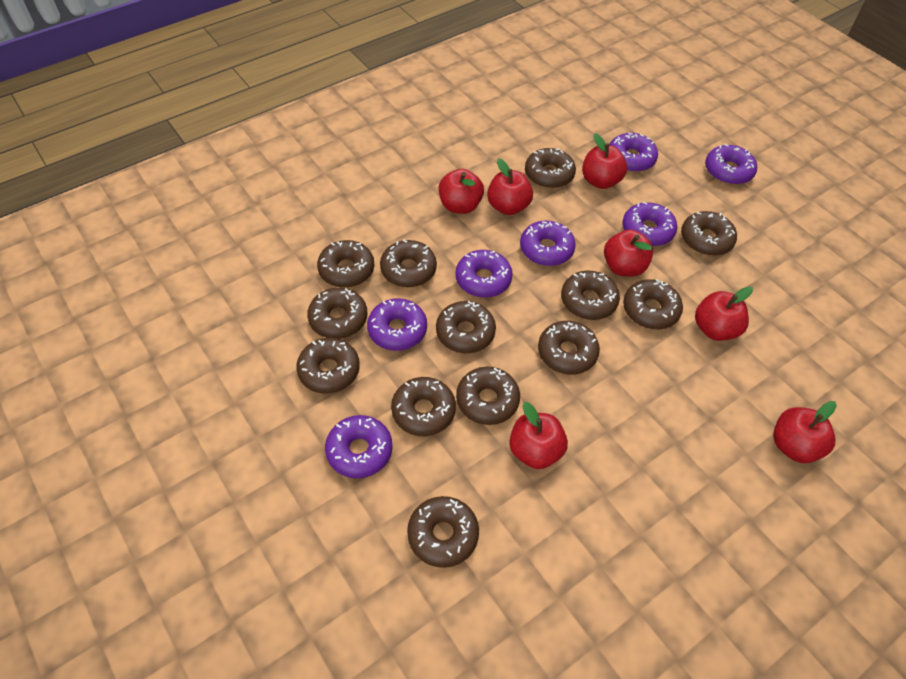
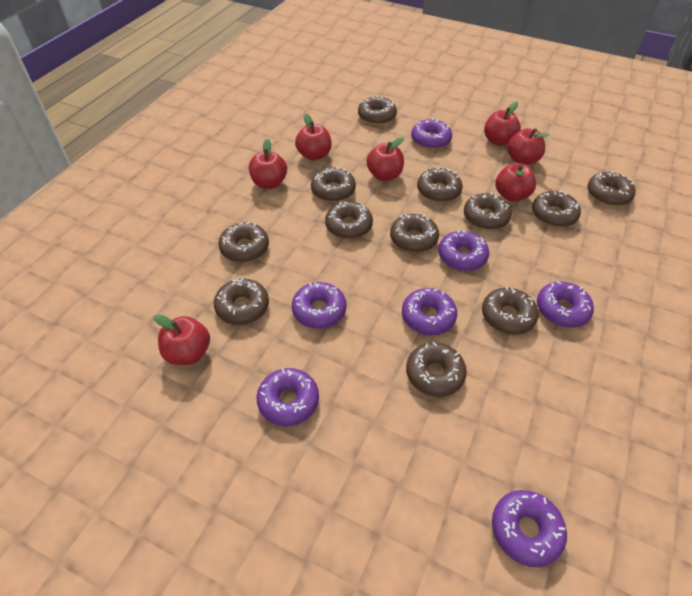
brown donut: [296,338,360,394] [307,288,367,339] [317,240,374,288] [380,240,437,287] [391,377,456,436] [407,496,479,568] [436,301,496,353] [456,367,520,425] [525,148,576,188] [538,321,600,374] [561,270,620,320] [623,279,683,329] [681,211,737,256] = 13 -> [214,278,269,325] [218,222,269,262] [311,168,356,202] [325,201,373,239] [358,96,397,125] [390,214,439,253] [406,342,467,397] [417,168,463,202] [464,192,512,230] [482,287,539,335] [532,191,581,227] [587,172,635,206] = 12

